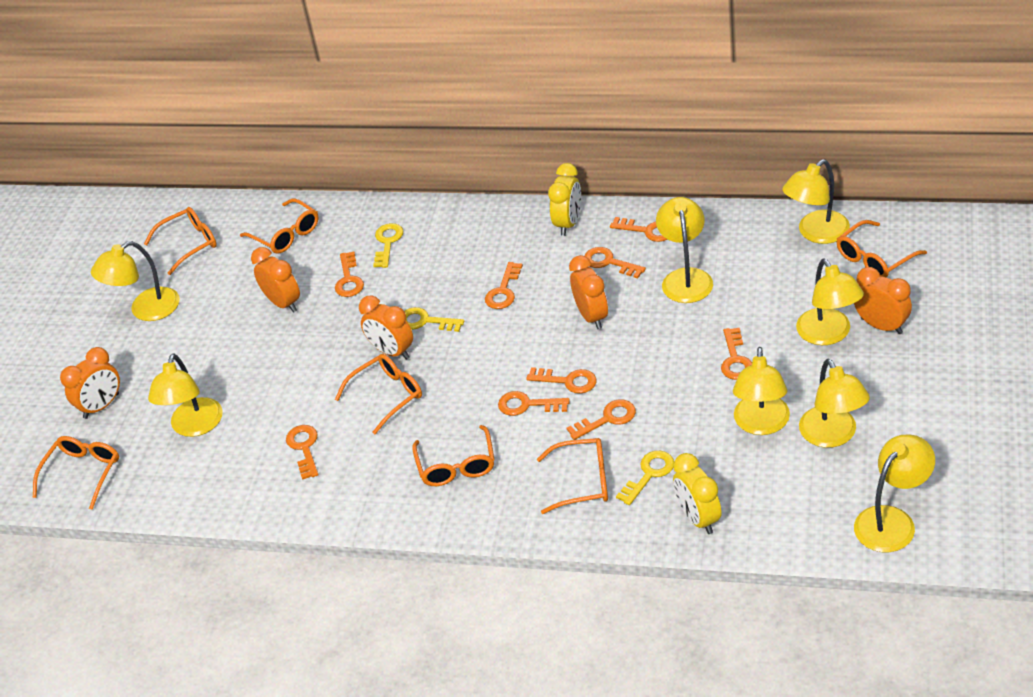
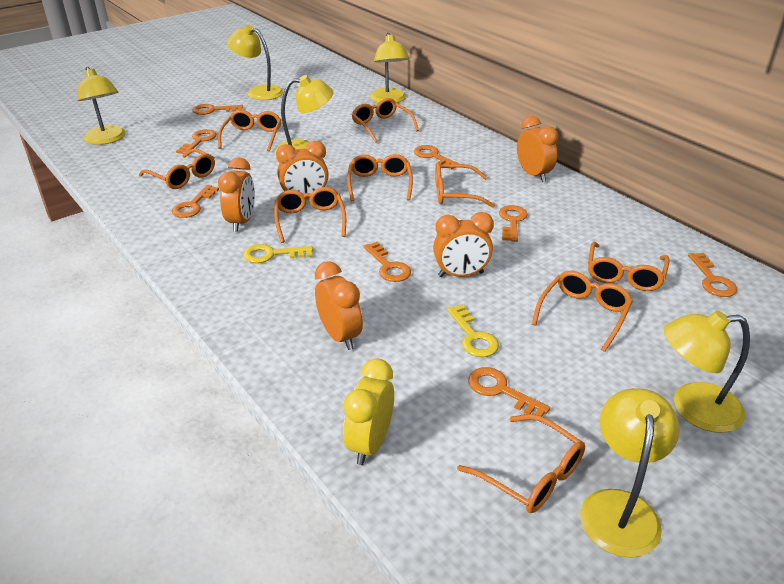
orange glasses: [33,436,119,510] [144,207,217,275] [240,199,319,254] [335,354,422,434] [412,425,494,486] [537,438,608,514] [836,220,927,277] = 7 -> [139,148,215,189] [218,110,281,152] [274,187,346,243] [347,154,413,201] [352,98,419,143] [435,162,495,208] [457,414,585,513] [532,271,633,352] [588,241,670,291] = 9
orange key: [286,425,318,480] [335,251,364,297] [485,262,523,309] [498,391,570,416] [526,367,596,394] [567,399,636,440] [584,247,646,278] [610,217,668,242] [721,328,752,380] = 9 -> [172,185,219,218] [176,129,217,154] [192,104,243,115] [363,242,411,282] [414,145,460,170] [468,367,550,416] [499,205,528,242] [688,253,737,297] = 8
yellow clock: [548,163,581,236] [673,453,721,534] = 2 -> [343,359,394,465] = 1
yellow key: [373,223,403,268] [404,307,464,332] [616,451,674,505] = 3 -> [243,244,313,263] [447,304,499,357] = 2
yellow lamp: [91,241,180,321] [148,353,223,437] [656,197,713,303] [733,347,790,435] [782,159,850,244] [796,259,864,345] [799,359,870,448] [854,435,935,552] = 8 -> [77,67,126,145] [227,25,283,100] [275,75,334,153] [370,33,410,103] [580,388,680,558] [664,311,750,433] = 6

